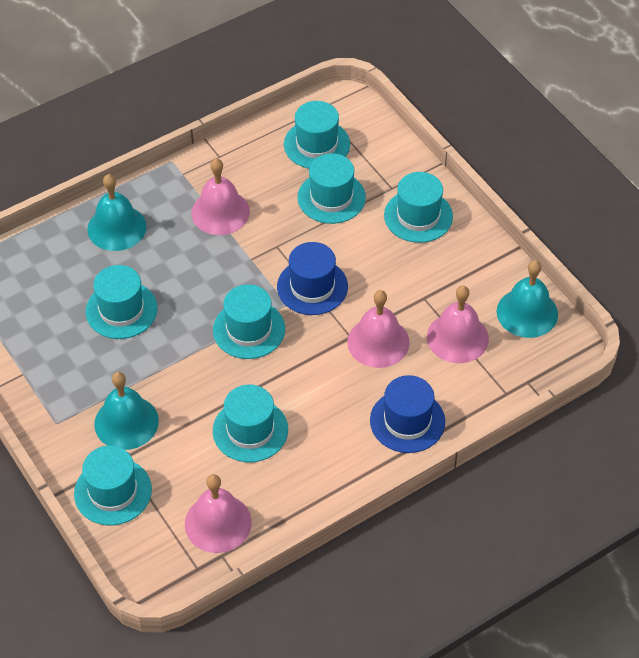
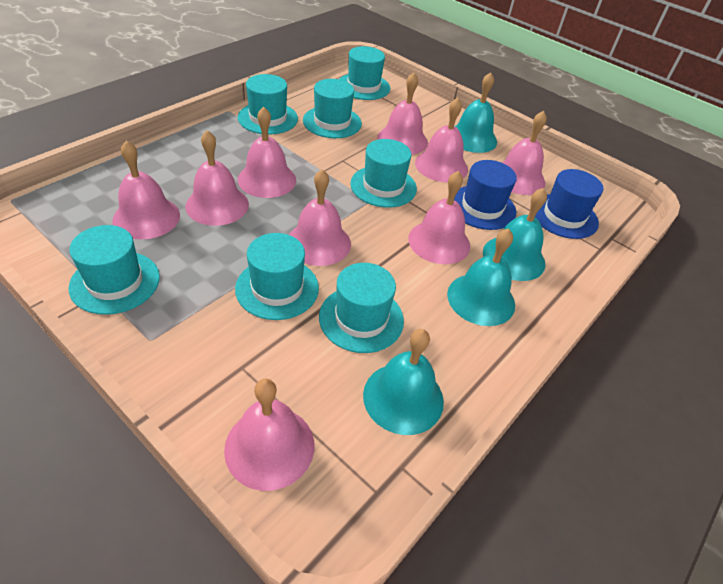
pink bell: [185,474,252,553] [191,158,250,235] [347,290,410,368] [427,286,489,363] = 4 -> [112,141,180,240] [185,130,249,226] [224,379,314,491] [238,107,296,198] [289,169,351,266] [377,73,428,155] [408,171,470,264] [415,98,468,182] [502,111,547,195] = 9
turquoise bell: [87,174,147,251] [94,372,159,450] [496,260,558,338] = 3 -> [363,329,444,435] [447,228,515,326] [455,72,497,153] [483,188,547,281] = 4

